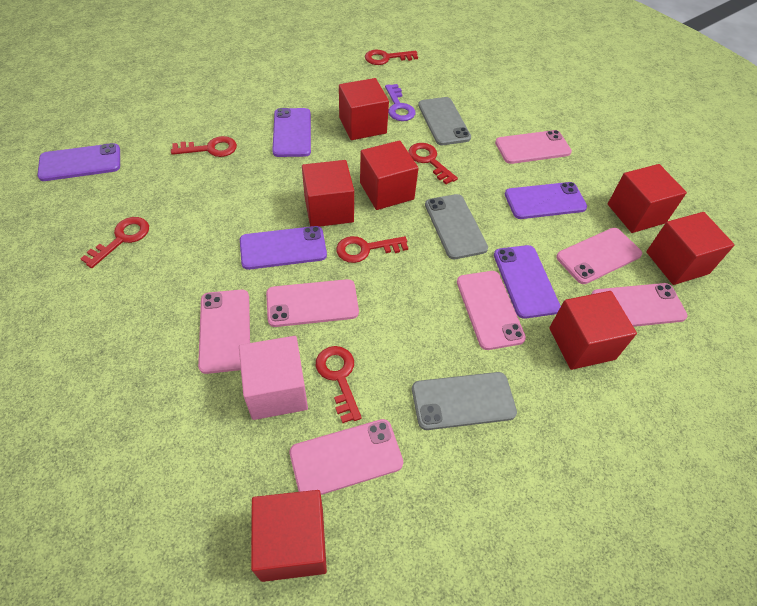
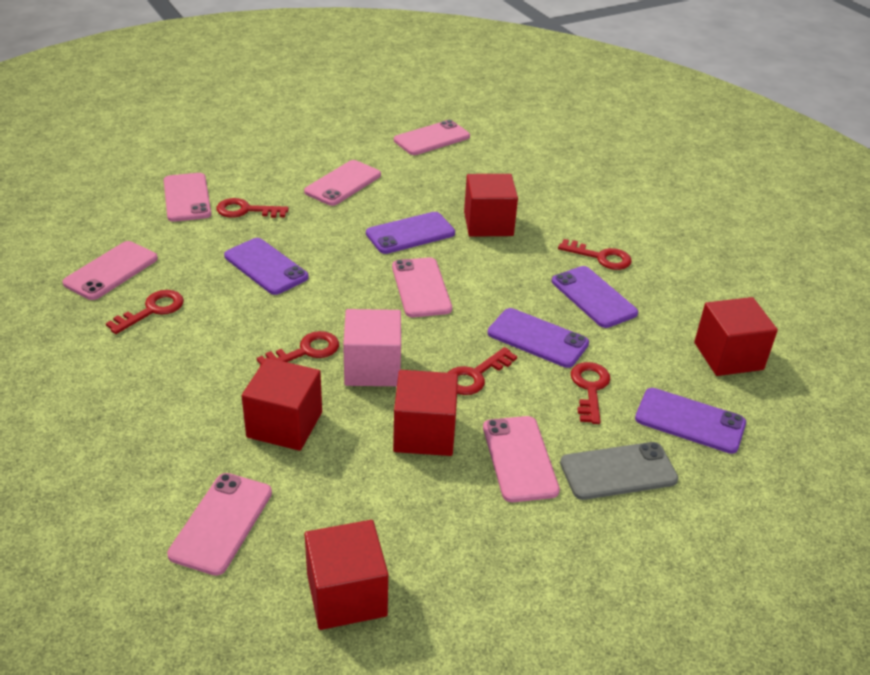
grey phone: [412,372,517,430] [418,97,471,145] [425,194,488,259] = 3 -> [560,442,678,500] = 1
purple key: [385,84,415,121] = 1 -> none = 0
red cube: [251,490,327,582] [302,160,354,227] [339,78,389,140] [360,140,419,210] [549,291,637,370] [608,164,687,233] [646,212,735,285] = 7 -> [242,358,322,451] [304,520,388,630] [393,370,458,456] [464,174,518,237] [694,297,778,376] = 5

